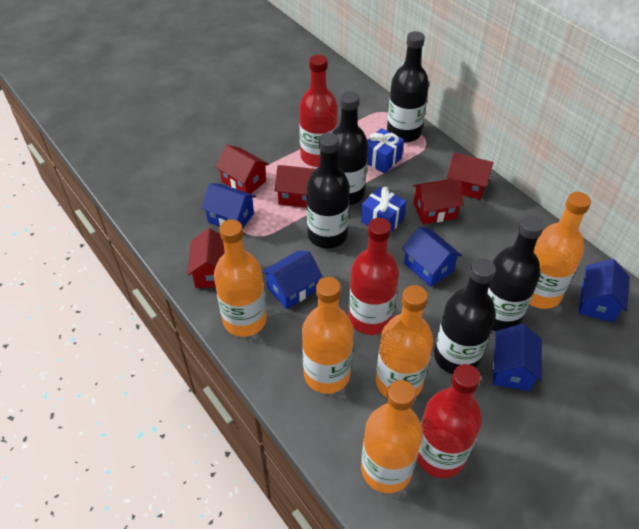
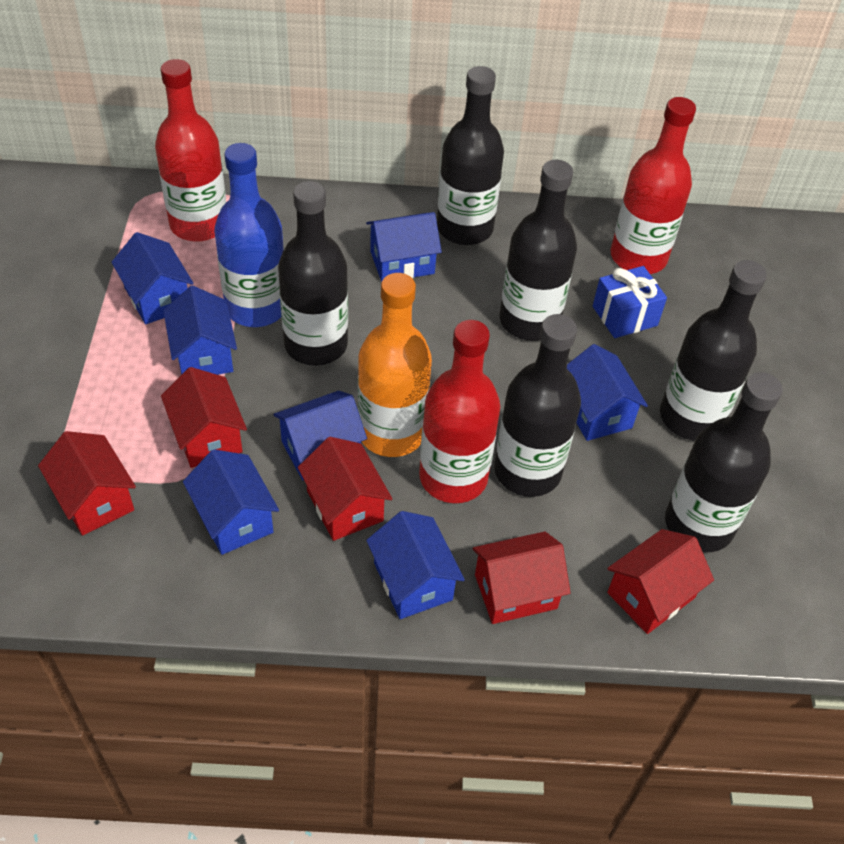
black bottle: [307,133,350,248] [332,91,368,205] [387,31,429,143] [434,258,496,374] [487,215,544,331] = 5 -> [278,181,348,366] [437,66,504,245] [494,314,581,497] [499,160,577,341] [660,260,767,441] [665,372,783,552] = 6
blue bottle: none = 0 -> [214,143,284,327] = 1
blue gift: [361,187,406,232] [367,128,404,174] = 2 -> [593,266,667,338] = 1
blue house: [201,183,256,228] [262,251,323,309] [402,227,462,287] [493,324,542,391] [579,259,629,323] = 5 -> [112,232,194,324] [163,285,237,375] [183,449,279,555] [274,391,367,480] [366,212,442,282] [366,511,465,619] [567,344,648,441] = 7
orange bottle: [214,219,267,337] [302,277,354,394] [361,380,423,493] [376,285,433,397] [530,192,591,309] = 5 -> [358,273,432,457] = 1

